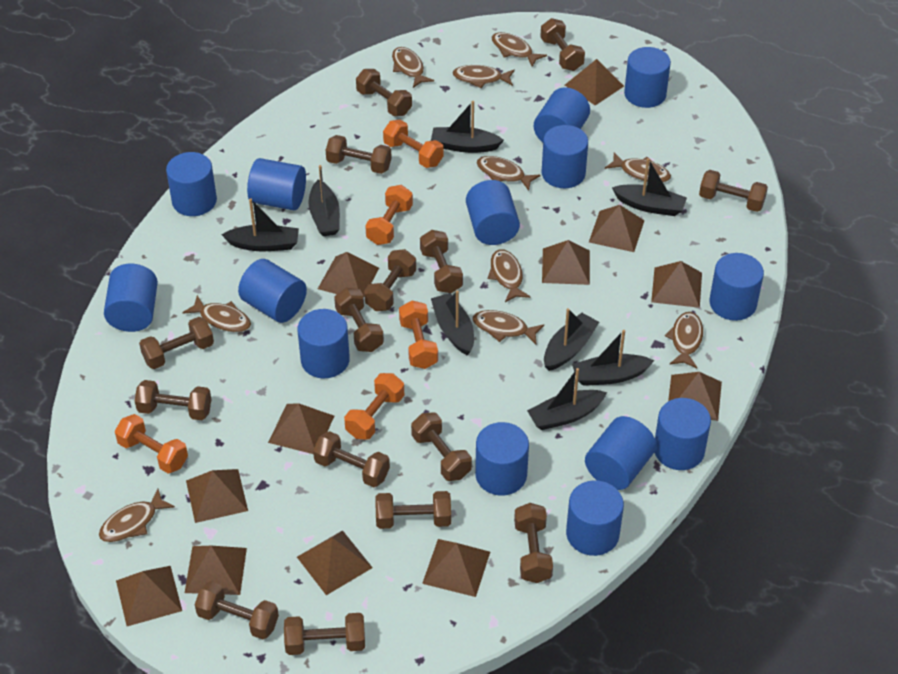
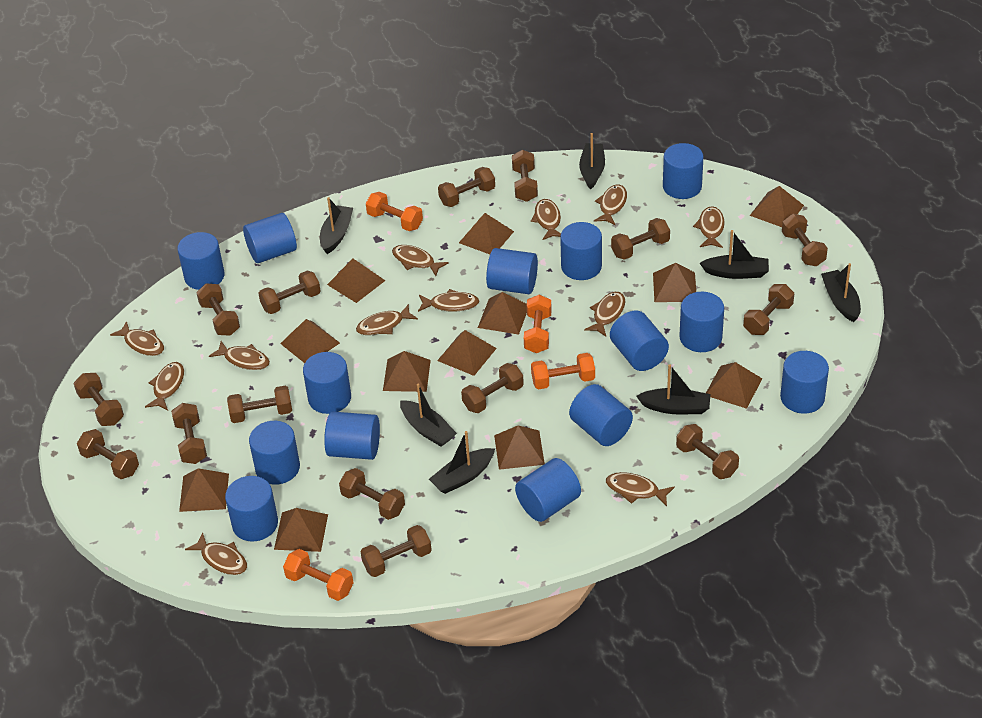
black boat: [222,199,299,251] [308,165,340,236] [431,101,504,153] [431,290,474,355] [527,368,607,430] [544,308,599,371] [572,330,655,386] [612,158,687,216] = 8 -> [320,197,353,254] [400,383,457,447] [429,431,495,494] [579,133,605,190] [636,364,710,414] [700,230,769,279] [821,263,861,322] = 7
brown fish: [99,489,175,542] [183,295,251,332] [392,47,434,88] [452,65,515,88] [473,310,544,344] [477,156,541,191] [488,249,531,302] [492,32,547,67] [605,153,671,182] [665,312,703,368] = 10 -> [110,321,164,356] [145,362,184,410] [185,532,247,575] [209,341,270,370] [356,304,418,335] [392,245,449,276] [418,289,479,312] [531,199,561,240] [584,292,625,336] [594,185,627,225] [606,472,675,506] [693,206,725,248] = 12
orange dumbbell: [115,414,188,473] [344,373,404,440] [365,185,413,245] [383,120,444,168] [399,300,438,369] = 5 -> [283,549,353,601] [366,192,423,231] [524,295,552,353] [531,353,595,389] = 4

